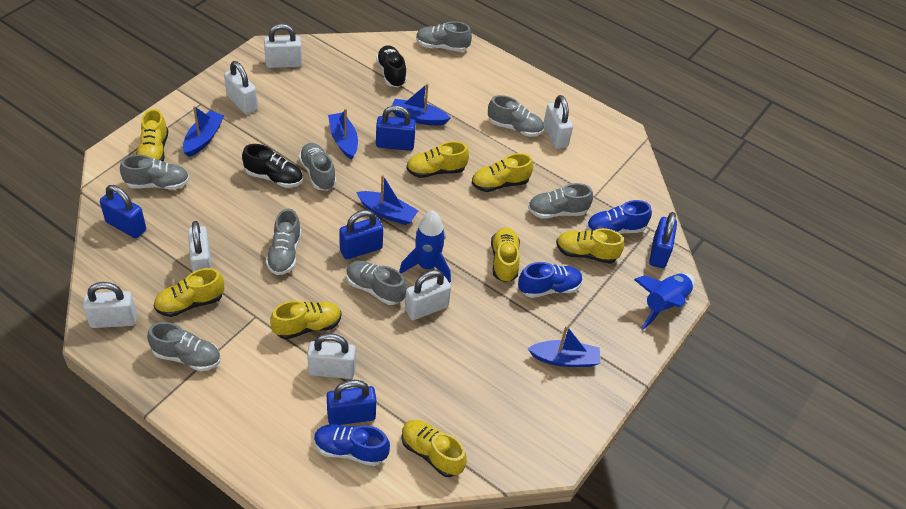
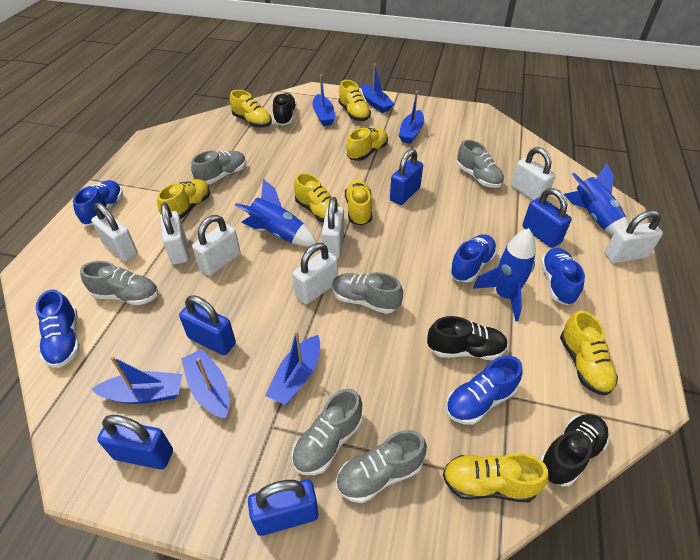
black shoe: [242,144,303,188] [376,45,407,87] = 2 -> [273,93,297,125] [427,316,508,360] [540,414,609,487] = 3
blue boat: [183,106,224,157] [328,108,358,160] [356,175,419,225] [392,83,450,125] [527,325,600,367] = 5 -> [91,356,182,404] [181,349,229,419] [265,331,320,405] [312,74,335,126] [361,64,394,113] [399,91,424,144] = 6
blue rocket: [399,210,451,283] [634,273,695,330] = 2 -> [235,179,317,247] [473,228,536,321] [564,163,629,236] = 3
blue shoe: [314,424,390,466] [518,262,583,298] [586,200,652,234] = 3 -> [36,289,80,368] [73,180,123,225] [446,356,523,425] [449,234,497,282] [541,248,585,305] = 5
grey shoe: [120,155,189,190] [147,322,221,371] [266,209,301,275] [299,143,336,190] [346,261,406,305] [416,21,472,52] [488,95,544,137] [528,183,593,219] = 8 -> [80,261,158,305] [191,150,246,185] [292,389,362,475] [332,272,403,314] [336,430,427,503] [457,140,504,188] = 6

